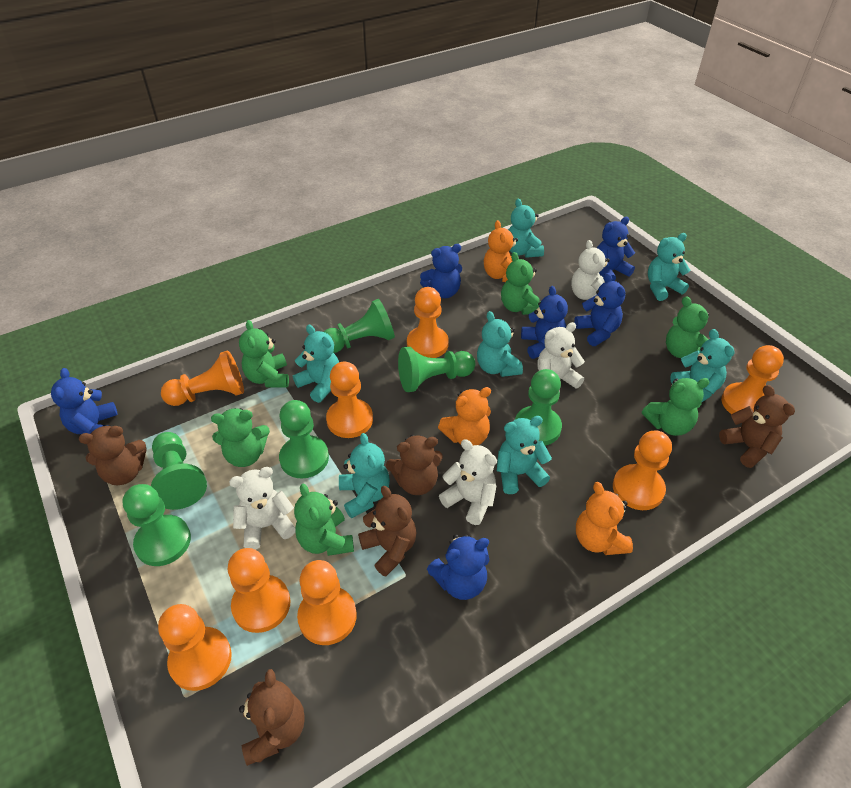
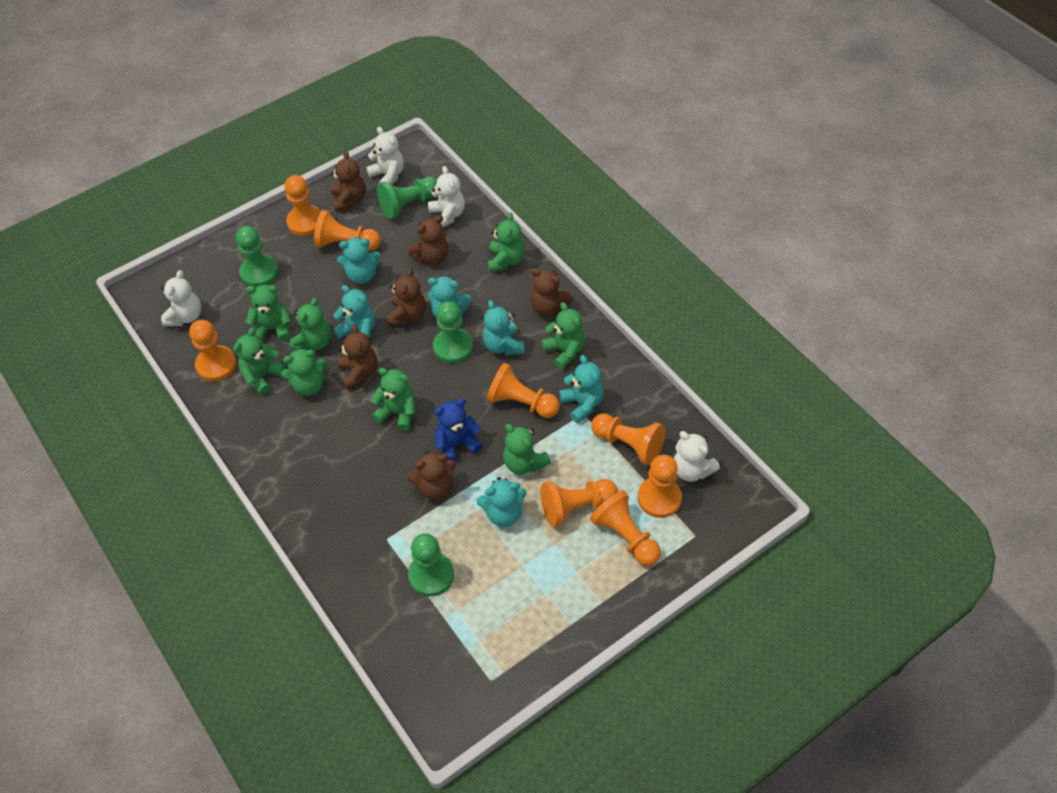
blue teddy bear: [51,368,118,434] [420,244,462,298] [427,534,489,600] [521,286,568,359] [574,273,625,346] [597,217,635,282] = 6 -> [434,398,483,462] = 1
brown teddy bear: [79,425,147,485] [239,669,305,766] [358,486,417,577] [386,435,443,495] [719,385,795,468] = 5 -> [331,151,366,213] [338,324,377,390] [387,268,426,326] [407,451,455,500] [408,215,448,265] [530,268,573,316] = 6
green pawn: [123,484,191,566] [151,432,207,510] [279,400,329,478] [324,299,395,353] [398,347,475,392] [515,369,562,446] = 6 -> [236,226,278,287] [377,177,437,219] [408,533,454,596] [433,301,473,363] = 4
green teddy bear: [211,408,270,467] [239,320,289,388] [294,484,354,556] [501,252,541,315] [642,378,709,436] [666,296,709,358] = 6 -> [233,328,286,395] [246,285,291,342] [281,348,327,396] [290,297,331,350] [371,368,415,431] [488,212,525,272] [503,424,551,474] [541,302,585,370] = 8
orange teddy bear: [438,387,491,445] [484,220,518,282] [576,482,633,555] = 3 -> none = 0
turquoise teddy bear: [293,325,339,403] [339,433,390,518] [477,311,523,377] [497,416,552,494] [509,198,544,258] [648,233,691,301] [670,329,735,402] = 7 -> [333,285,375,339] [337,237,381,284] [427,276,471,318] [477,477,526,527] [482,300,525,355] [559,355,604,423] = 6

